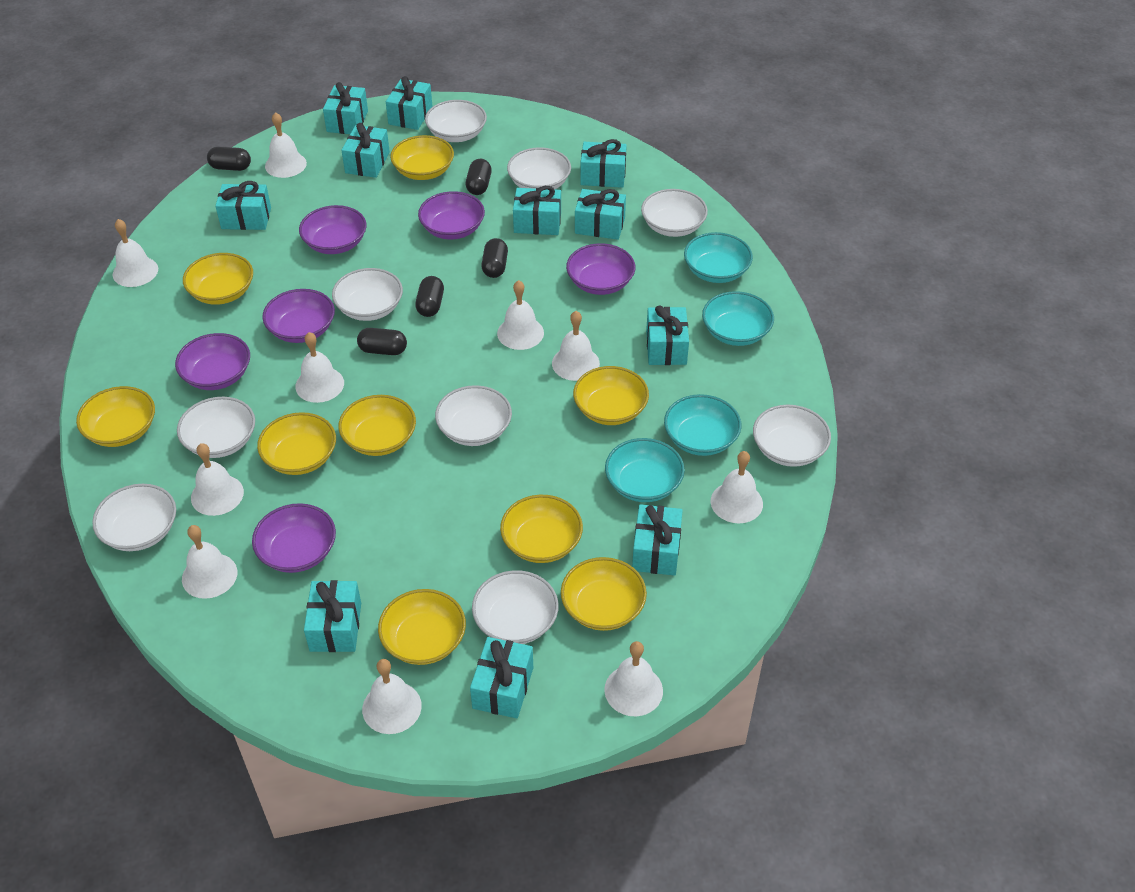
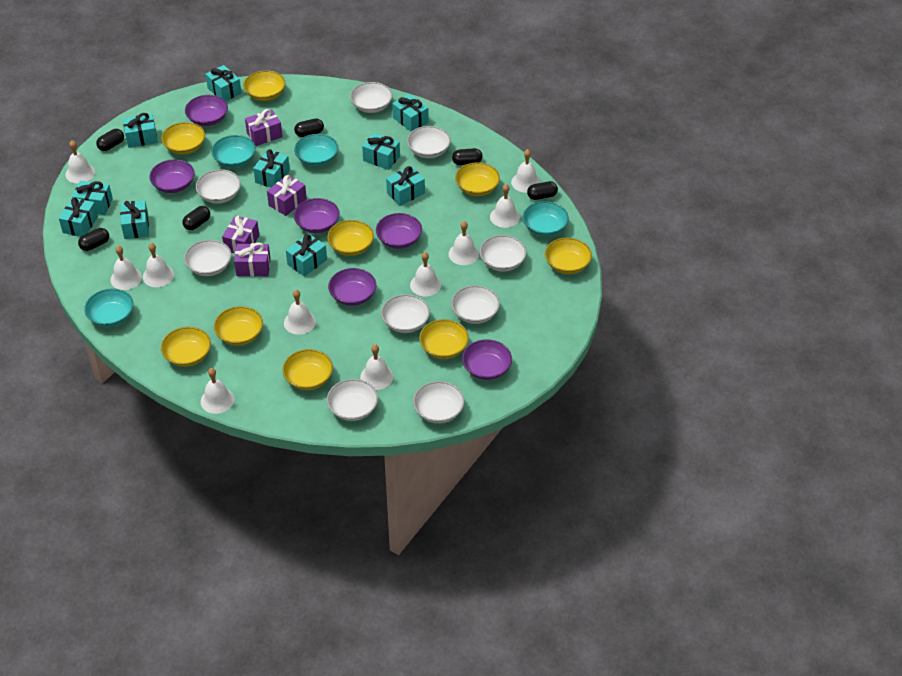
black capsule: [207,147,251,171] [357,328,407,355] [415,276,444,317] [466,159,492,195] [481,238,508,278] = 5 -> [78,228,109,251] [96,129,124,151] [182,206,210,230] [294,118,324,137] [452,148,483,165] [527,181,558,200] = 6
purple gift: none = 0 -> [222,216,259,254] [234,242,271,277] [245,109,283,146] [267,175,307,216] = 4
turquoise gift: [215,181,271,230] [304,580,361,652] [323,82,368,134] [341,123,390,178] [386,76,433,130] [470,637,533,719] [513,186,561,235] [575,189,626,240] [580,139,627,188] [632,504,683,576] [646,305,689,365] = 11 -> [59,197,98,237] [72,181,113,215] [120,200,149,239] [123,113,158,148] [205,65,242,101] [253,149,290,187] [286,233,327,277] [362,133,400,170] [386,166,425,206] [392,94,429,132] = 10

